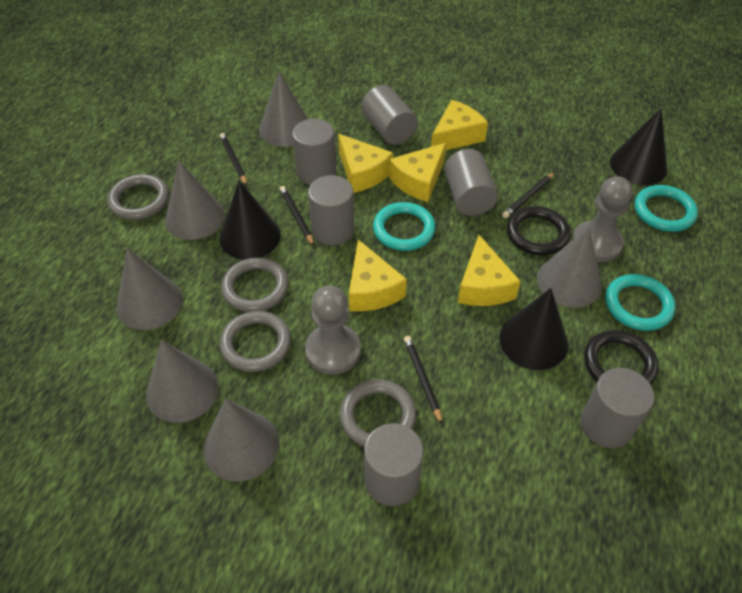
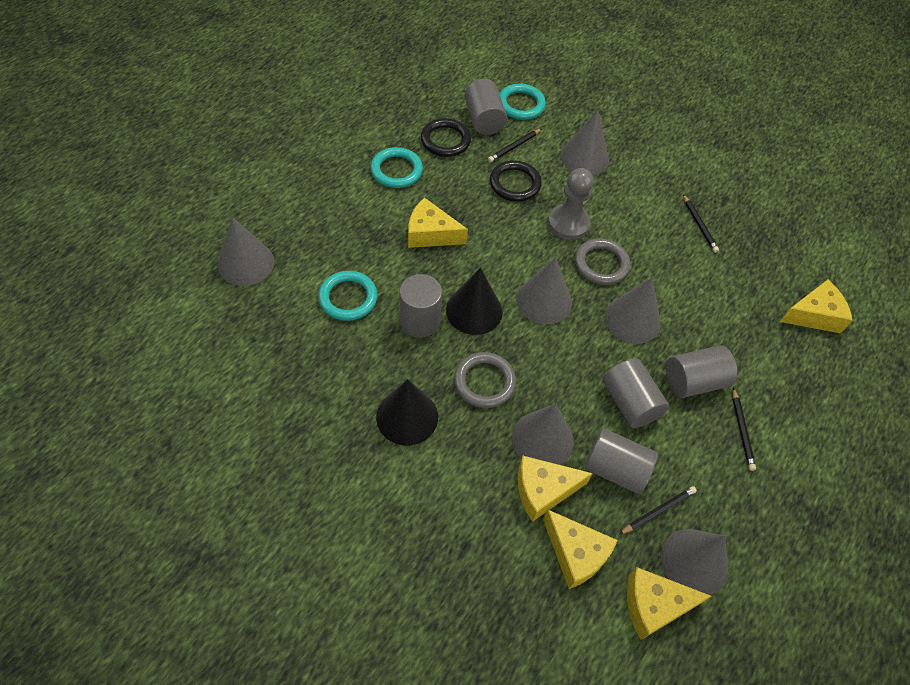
black cone: [220,180,281,260] [499,288,568,370] [610,108,667,185] = 3 -> [376,379,438,446] [446,268,503,335] = 2
grey cylinder: [292,119,336,185] [308,175,354,245] [361,85,418,145] [364,423,424,506] [444,149,498,216] [581,368,654,448] = 6 -> [400,274,442,338] [465,79,507,135] [585,428,658,494] [603,358,669,428] [666,345,737,398] = 5
grey pawn: [305,286,361,375] [572,176,632,262] = 2 -> [548,168,594,240] = 1
grey ring: [107,174,169,220] [220,311,291,372] [221,258,288,312] [340,380,416,446] = 4 -> [454,352,516,408] [575,238,630,285] = 2

